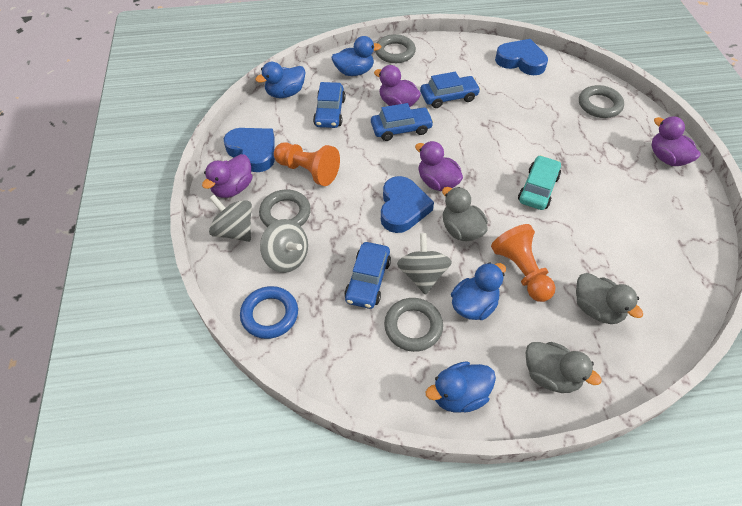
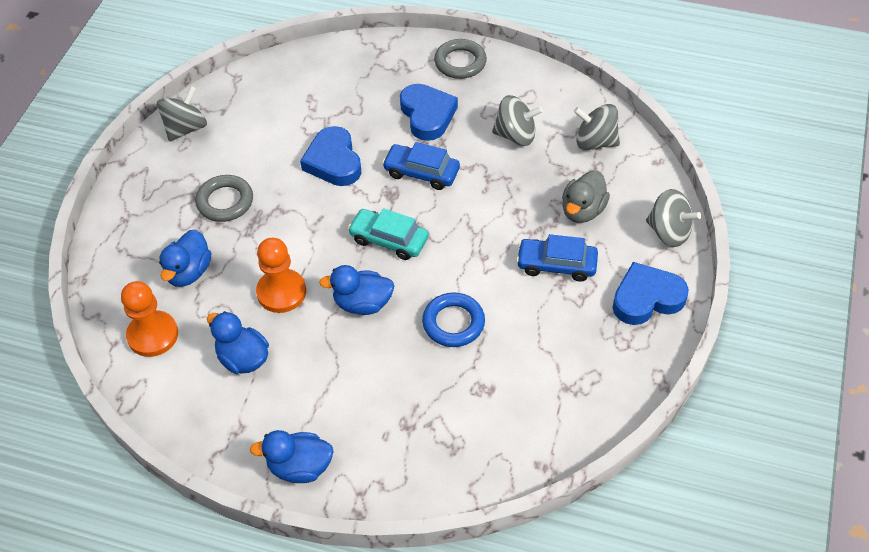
blue car: [313,82,345,128] [344,242,391,309] [371,103,434,141] [420,72,481,108] = 4 -> [382,142,460,190] [516,234,598,282] = 2
grey duck: [442,187,488,241] [526,342,601,393] [576,273,643,324] = 3 -> [562,170,610,223] = 1
grey ring: [259,190,311,227] [375,34,416,63] [384,298,443,352] [579,85,624,118] = 4 -> [195,175,253,222] [434,39,487,79] = 2
grey spinning top: [209,195,252,242] [260,219,308,273] [397,233,452,295] = 3 -> [157,86,207,142] [492,95,543,146] [574,104,620,150] [646,189,701,247] = 4
purple duck: [202,154,253,198] [374,65,421,107] [415,141,463,191] [651,116,701,166] = 4 -> none = 0

